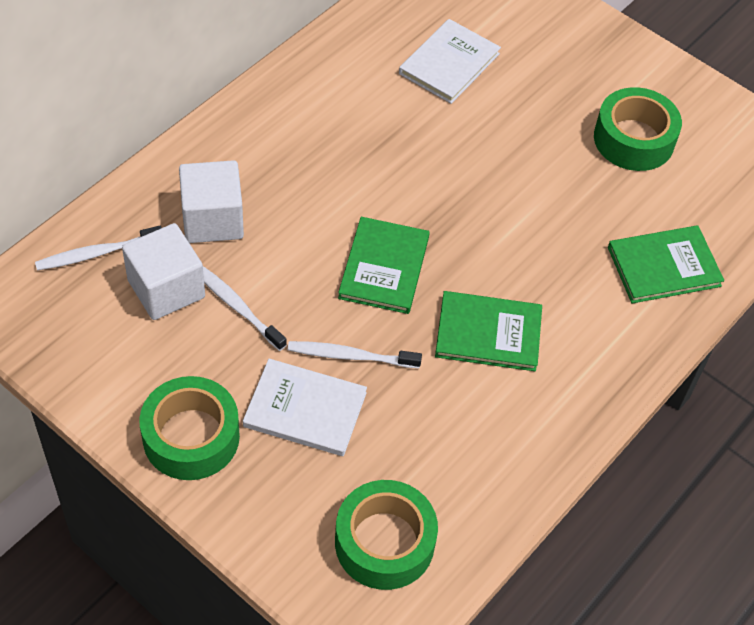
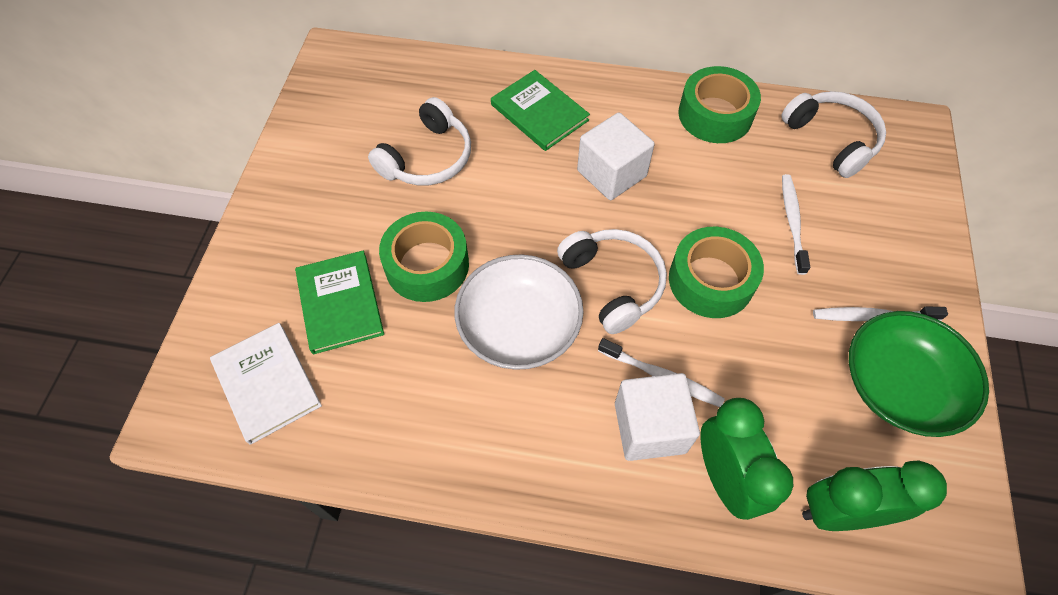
green book: [338,217,429,314] [435,291,542,371] [608,225,724,303] = 3 -> [295,251,384,354] [491,70,590,151] = 2
green bowl: none = 0 -> [849,311,989,437] = 1
green clock: none = 0 -> [701,398,793,520] [802,460,947,531] = 2
white book: [243,359,367,456] [399,19,501,104] = 2 -> [210,323,322,445] = 1
white bowl: none = 0 -> [455,255,584,370] = 1
white headphones: none = 0 -> [368,97,471,185] [557,229,667,334] [781,91,886,178] = 3

